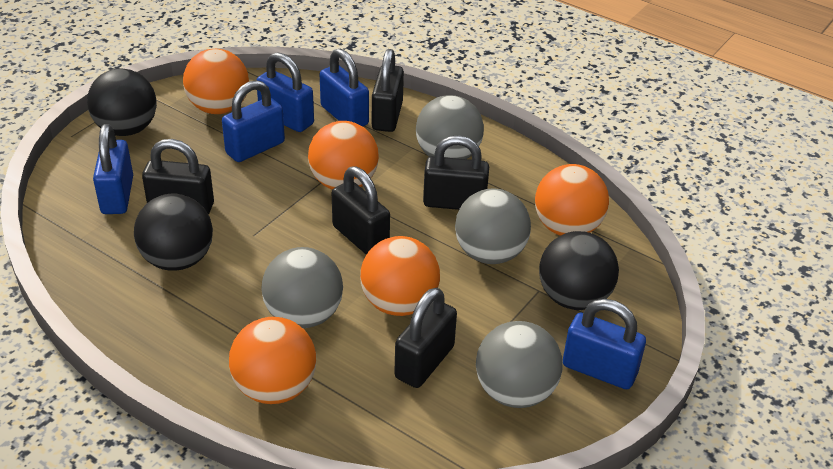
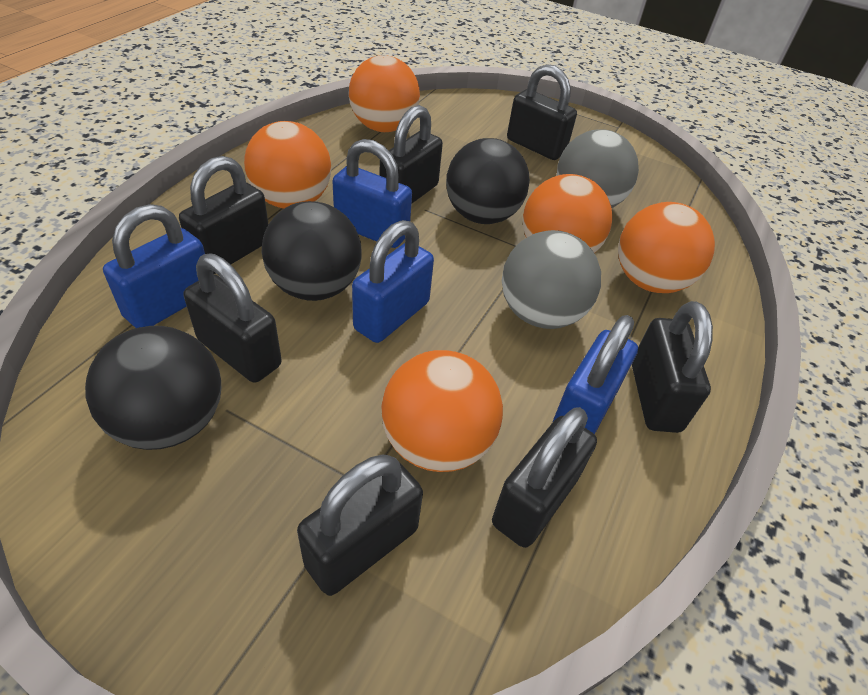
black padlock: [142,139,214,214] [332,166,390,255] [372,49,404,132] [394,288,457,388] [423,135,489,210] = 5 -> [179,156,269,274] [184,253,282,383] [297,454,423,596] [379,105,443,203] [492,407,597,548] [507,64,577,160] [632,301,713,433] = 7
blue padlock: [93,124,133,214] [222,80,285,162] [257,52,314,132] [320,49,369,126] [563,299,646,389] = 5 -> [103,204,205,328] [332,139,412,248] [352,220,434,343] [552,315,638,435] = 4
grey ball: [261,247,343,328] [416,95,484,159] [455,188,531,264] [476,321,563,408] = 4 -> [502,230,601,329] [557,129,639,208] = 2

